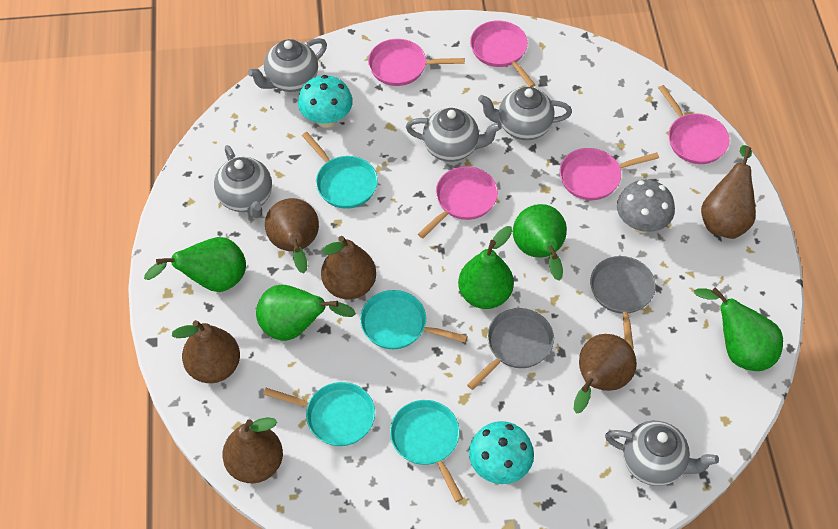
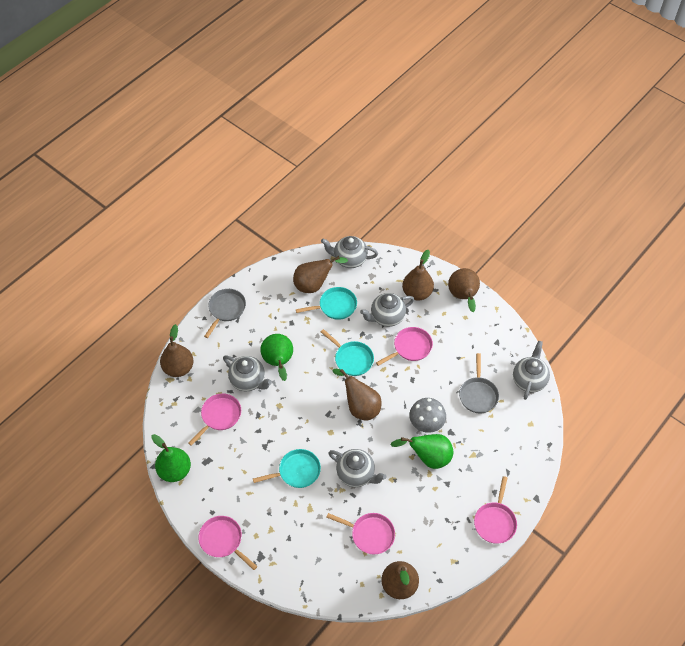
green pear: [144,237,246,292] [256,285,356,341] [458,226,514,309] [513,204,567,281] [694,287,783,371] = 5 -> [151,434,191,482] [260,334,293,381] [390,434,453,469] = 3
turquoise mushroom: [298,75,353,128] [469,421,534,484] = 2 -> none = 0
turquoise pan: [263,382,375,446] [302,132,378,209] [360,290,468,349] [390,400,463,502] = 4 -> [253,449,321,488] [296,287,357,320] [321,329,374,376] = 3

